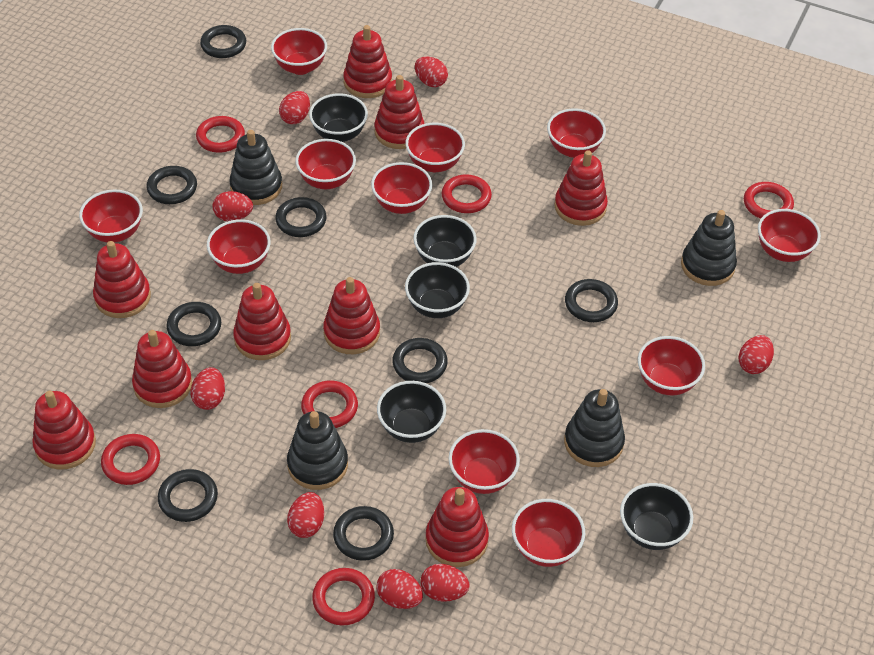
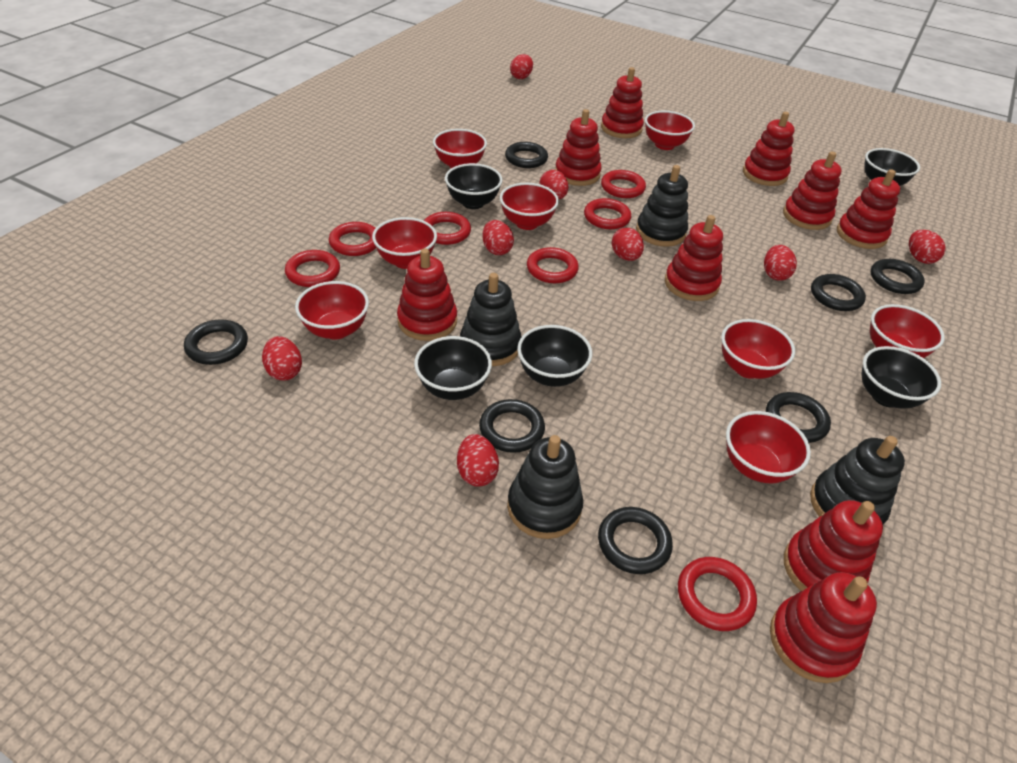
black ring: [147,166,197,204] [158,469,218,522] [167,302,221,346] [200,25,246,58] [275,197,327,237] [333,506,394,561] [392,338,448,383] [565,279,618,322] = 8 -> [184,319,248,365] [479,399,545,453] [505,142,548,168] [598,507,673,574] [766,392,831,443] [811,274,866,311] [871,259,925,294] = 7
red bowl: [79,189,143,242] [207,219,271,274] [271,28,327,75] [295,139,356,189] [371,162,432,214] [405,123,465,172] [448,429,520,494] [512,499,585,567] [547,108,606,158] [638,336,705,395] [758,209,821,262] = 11 -> [295,281,369,340] [372,217,437,269] [433,129,487,168] [500,183,559,230] [645,111,695,150] [721,319,795,379] [726,411,811,483] [870,304,945,358] = 8
red ring: [101,434,160,485] [196,116,245,153] [301,381,358,428] [312,568,375,625] [442,175,492,213] [744,182,794,219] = 6 -> [285,250,340,287] [329,222,376,256] [424,212,471,245] [527,247,579,283] [584,198,631,229] [601,170,646,198] [678,557,757,631] = 7

